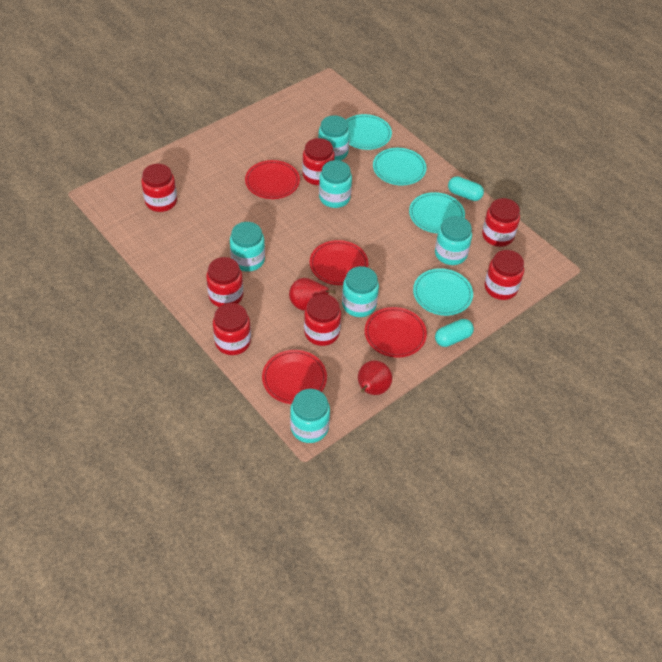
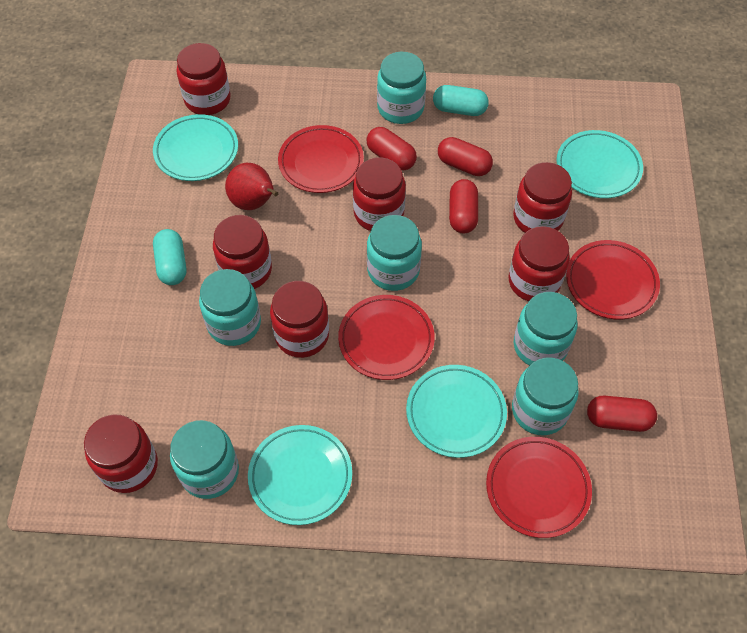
red capsule: none = 0 -> [367,127,417,170] [438,137,493,176] [449,179,478,233] [587,396,657,432] = 4
red pear: [289,278,336,311] [358,360,392,395] = 2 -> [225,163,278,210] = 1

